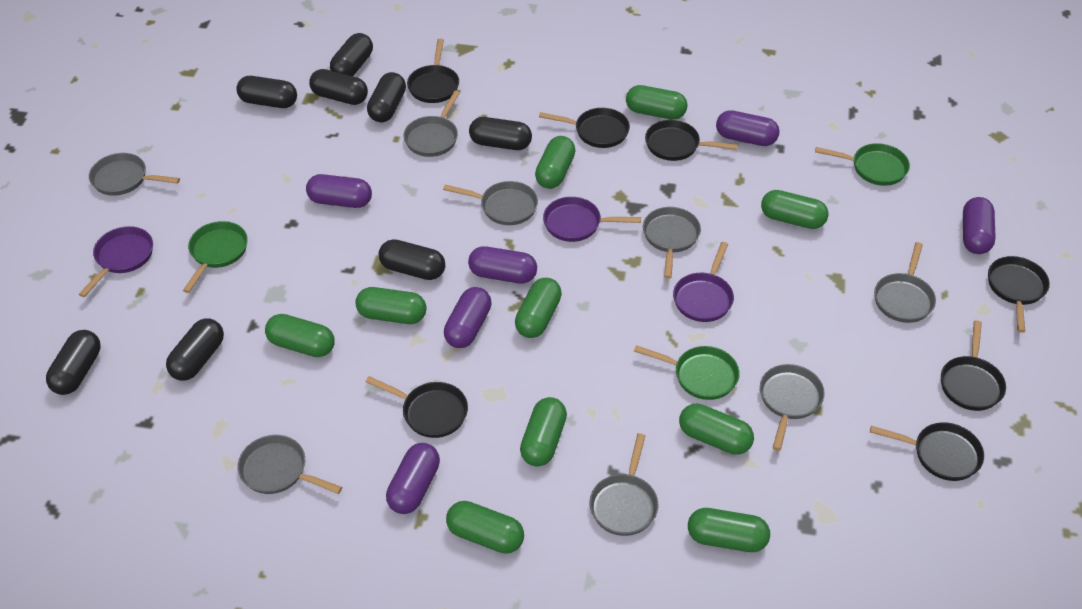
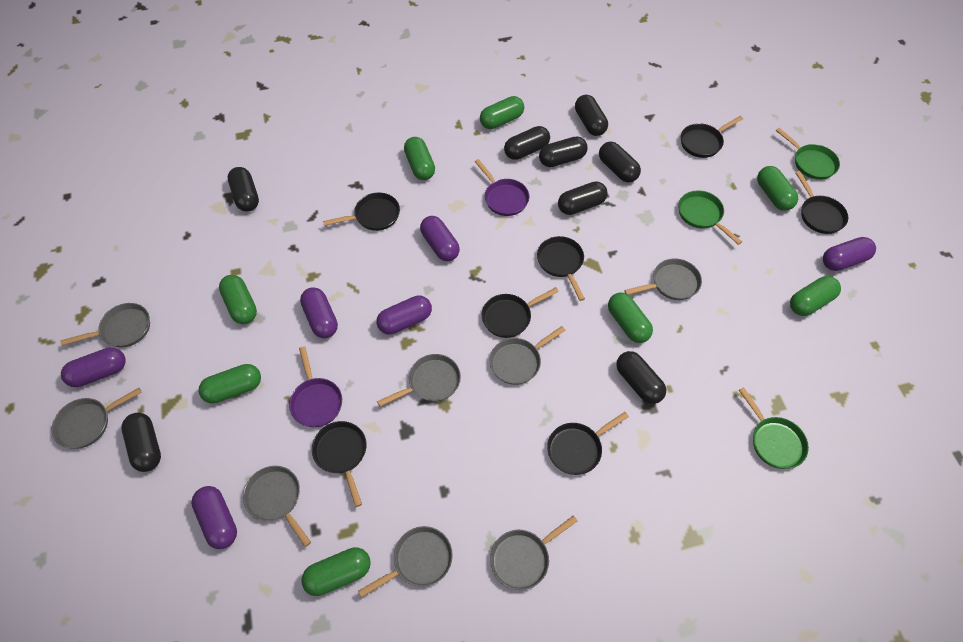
green capsule: [265,314,335,357] [355,287,427,324] [446,501,524,554] [515,278,562,338] [520,397,567,467] [535,136,576,189] [626,85,688,120] [679,403,754,455] [688,508,770,552] [761,190,829,229] = 10 -> [198,364,261,403] [219,275,257,324] [301,547,371,596] [404,137,435,180] [480,96,524,129] [608,292,653,343] [757,166,798,211] [790,276,841,316] = 8
purple pan: [79,226,153,297] [543,197,641,242] [673,242,734,322] = 3 -> [289,346,342,427] [475,159,529,216] = 2

